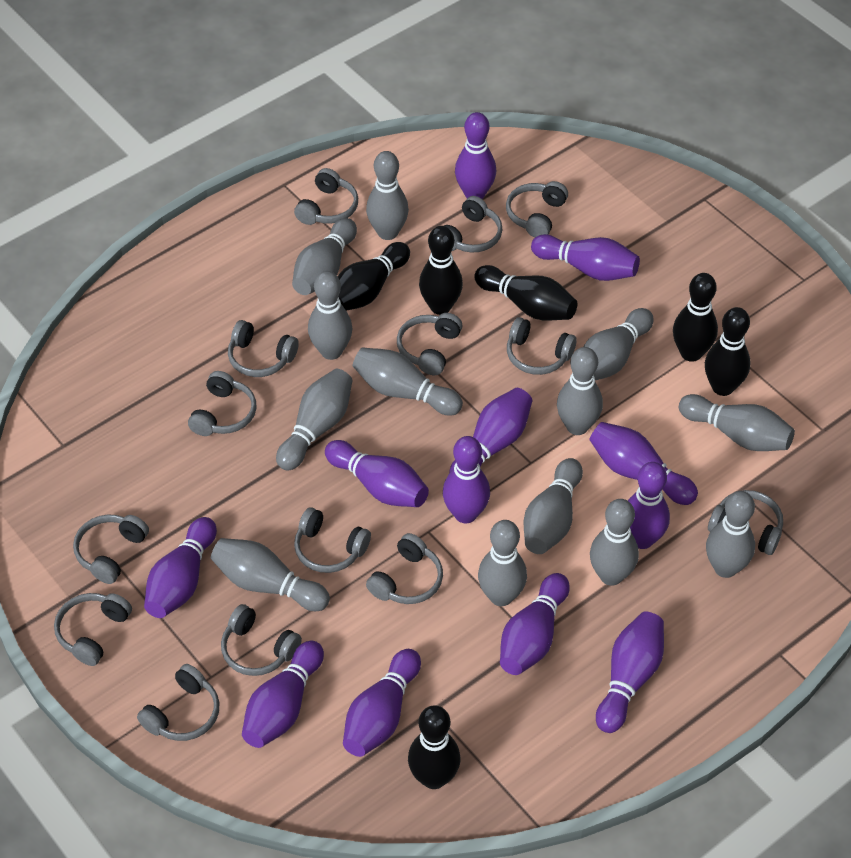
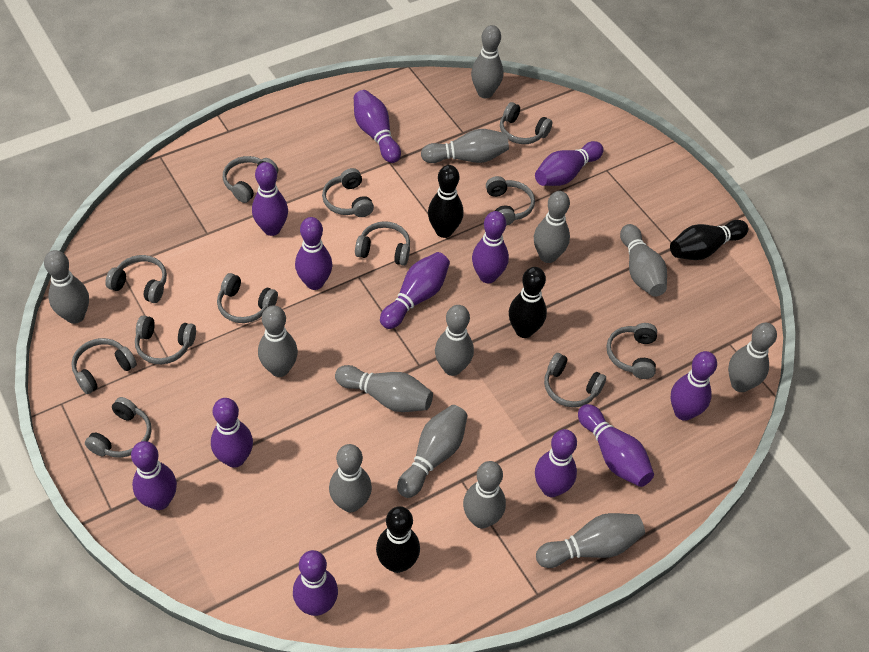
black bowling pin: [338,242,410,311] [408,705,461,789] [419,226,463,315] [474,265,577,320] [673,273,718,362] [705,307,750,396] = 6 -> [376,506,420,573] [428,165,464,238] [509,267,547,338] [670,220,748,260] = 4
grey headphones: [54,593,132,666] [73,514,149,584] [137,664,219,741] [188,371,257,436] [221,604,302,676] [228,320,299,377] [294,168,358,225] [294,507,371,573] [366,533,443,604] [397,313,463,375] [444,196,503,253] [506,181,568,237] [507,317,577,375] [708,490,783,555] = 14 -> [71,338,137,394] [85,397,152,458] [105,255,167,303] [135,316,196,364] [217,273,278,323] [223,156,278,203] [322,168,374,217] [355,221,410,266] [486,176,535,226] [500,102,553,144] [544,353,606,407] [607,323,657,379] = 12

